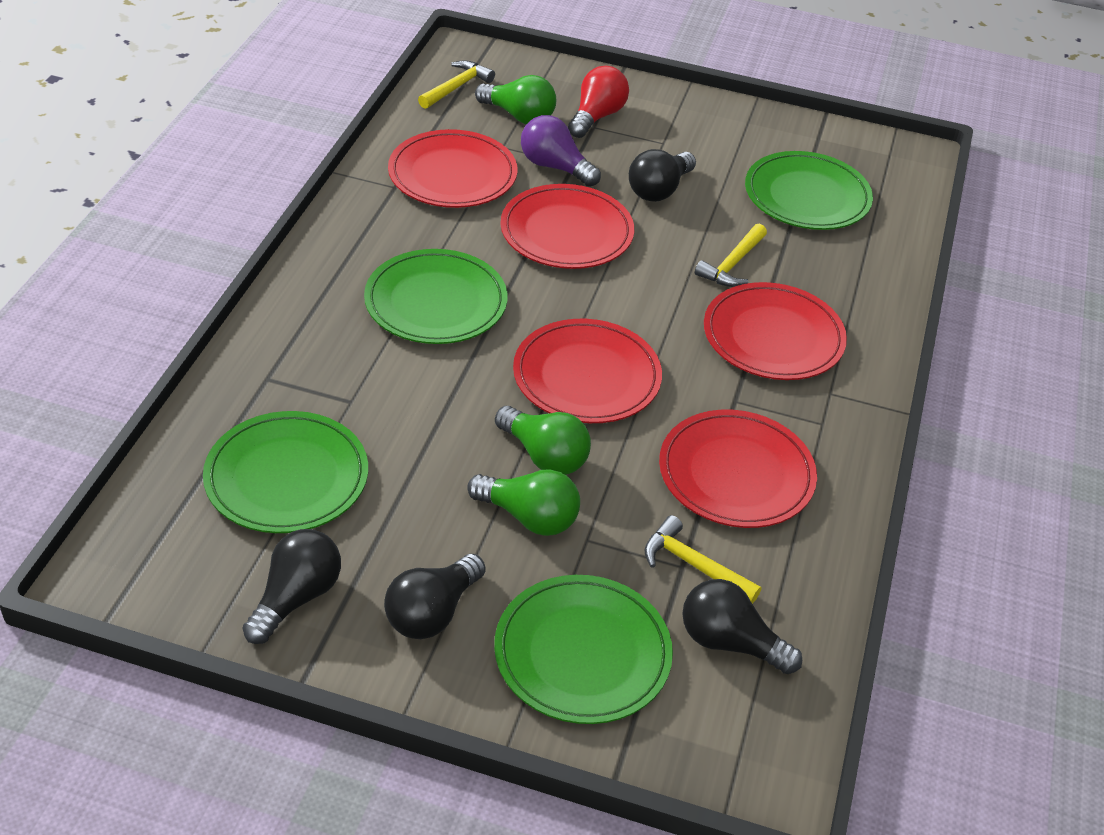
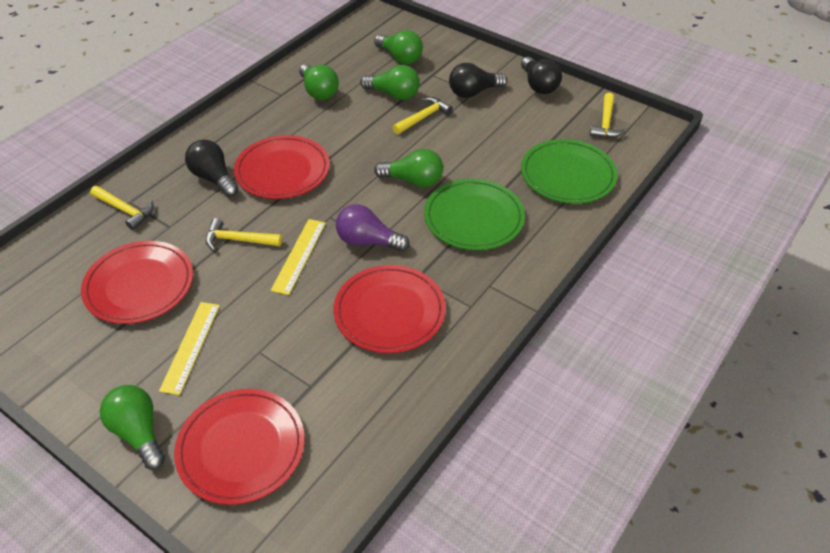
black light bulb: [242,529,341,644] [384,554,486,639] [629,149,696,202] [682,579,802,674] = 4 -> [185,140,239,197] [449,63,507,98] [521,57,562,94] = 3
green light bulb: [467,469,580,536] [475,75,556,124] [495,406,591,475] = 3 -> [100,385,165,470] [299,64,339,100] [360,65,419,100] [374,30,423,64] [374,149,443,188] = 5
green plate: [203,411,368,533] [364,249,508,344] [494,575,673,724] [745,151,873,230] = 4 -> [424,179,525,250] [521,139,618,204] = 2
red light bulb: [568,66,629,138] = 1 -> none = 0
red plate: [388,129,518,208] [500,184,634,269] [513,319,662,423] [659,410,817,528] [704,282,847,380] = 5 -> [81,241,193,324] [174,389,305,505] [234,135,330,199] [333,265,446,353] = 4
yellow hammer: [418,60,495,109] [644,515,761,604] [695,224,767,287] = 3 -> [90,186,154,230] [206,218,282,251] [392,97,453,134] [590,93,626,138] = 4
yellow ruler: none = 0 -> [159,302,220,395] [271,219,326,295] = 2

